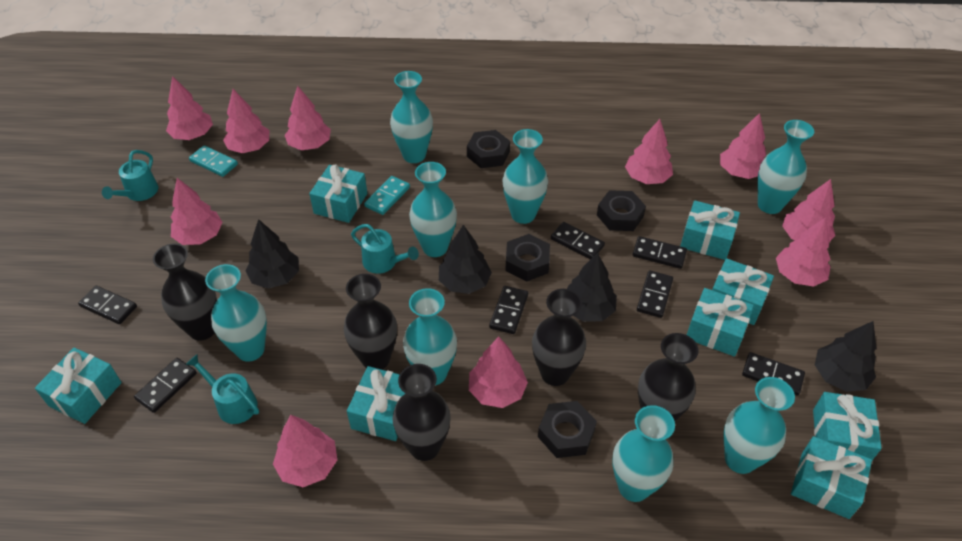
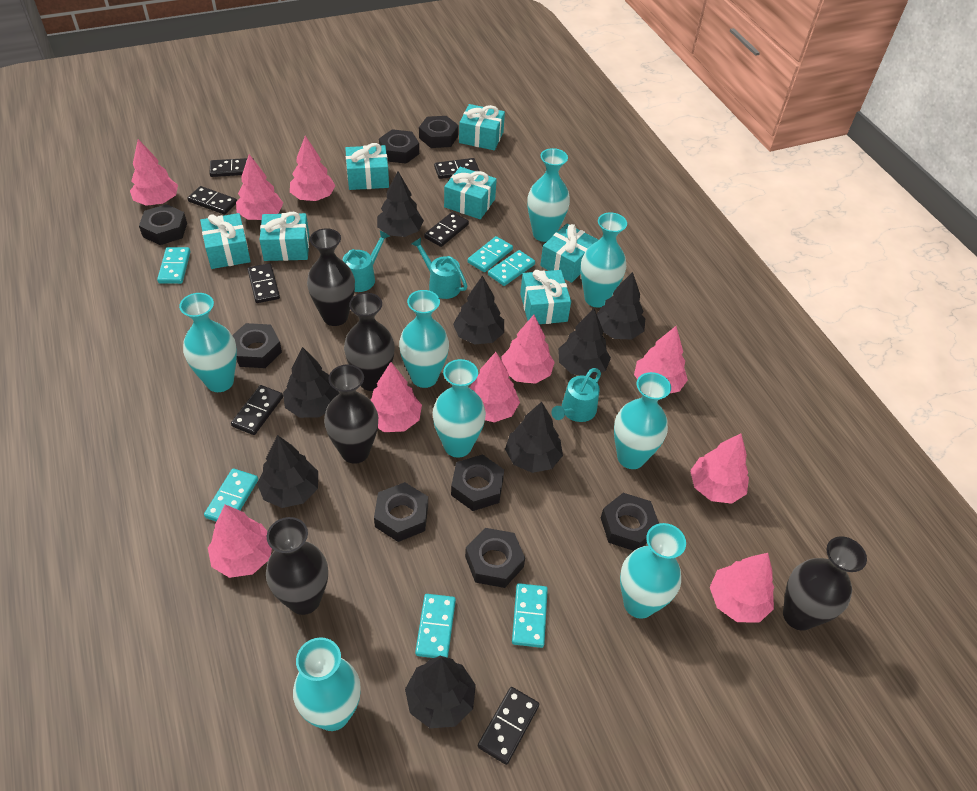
black nut: [467,130,510,168] [505,234,550,282] [538,401,597,458] [597,190,646,231] = 4 -> [139,204,187,245] [232,323,282,368] [374,482,428,542] [379,129,419,164] [419,116,459,148] [451,454,504,511] [465,528,525,588] [601,493,659,551] = 8
black tree: [246,219,299,289] [439,225,492,294] [567,253,617,322] [815,321,876,392] = 4 -> [257,435,318,508] [283,347,340,418] [377,171,424,237] [405,656,476,728] [453,276,504,345] [505,402,563,473] [558,308,611,377] [597,272,645,340] = 8
turquoise domino: [189,145,238,177] [364,176,410,215] = 2 -> [157,247,191,284] [204,468,258,521] [415,594,456,658] [467,236,513,272] [488,250,535,286] [512,583,548,648] = 6
turquoise gift: [35,348,122,424] [309,164,367,223] [347,366,405,441] [680,200,740,260] [687,288,754,356] [712,258,774,325] [791,436,872,519] [813,392,882,460] = 8 -> [200,213,251,269] [260,212,309,261] [345,143,389,190] [444,167,497,219] [459,104,505,150] [520,270,571,324] [540,224,598,283] = 7

